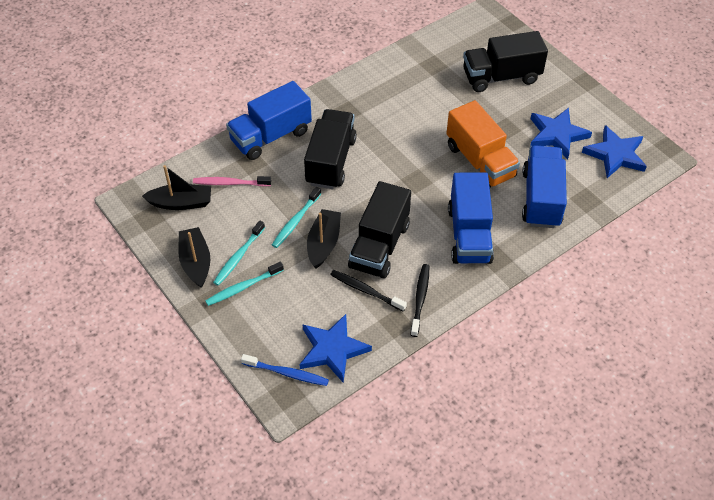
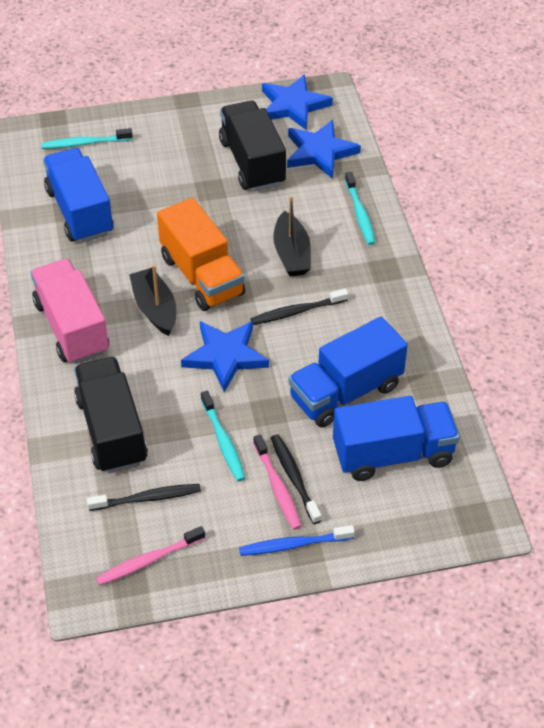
black boat: [142,165,211,210] [178,227,210,288] [307,209,341,268] = 3 -> [129,265,176,336] [273,196,311,276] = 2
black toothbrush: [330,270,407,312] [410,264,429,337] = 2 -> [87,484,201,511] [250,289,348,325] [271,434,322,524] = 3
black truck: [304,109,357,189] [348,181,411,278] [463,31,548,92] = 3 -> [74,357,148,473] [219,101,286,192] = 2
pink toothbrush: [193,176,271,187] = 1 -> [96,526,205,585] [253,434,301,530] = 2
pink truck: none = 0 -> [31,259,109,364] = 1

